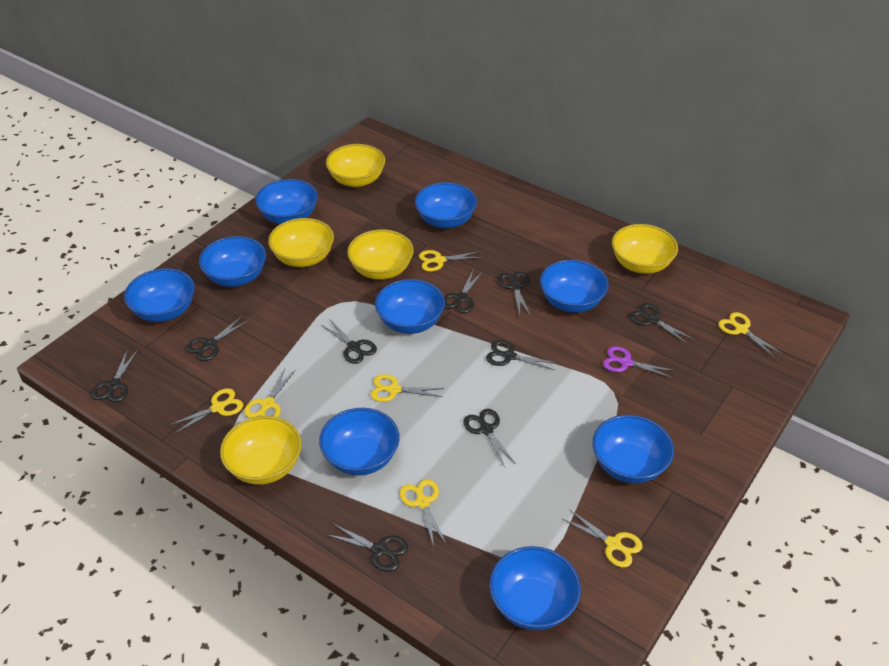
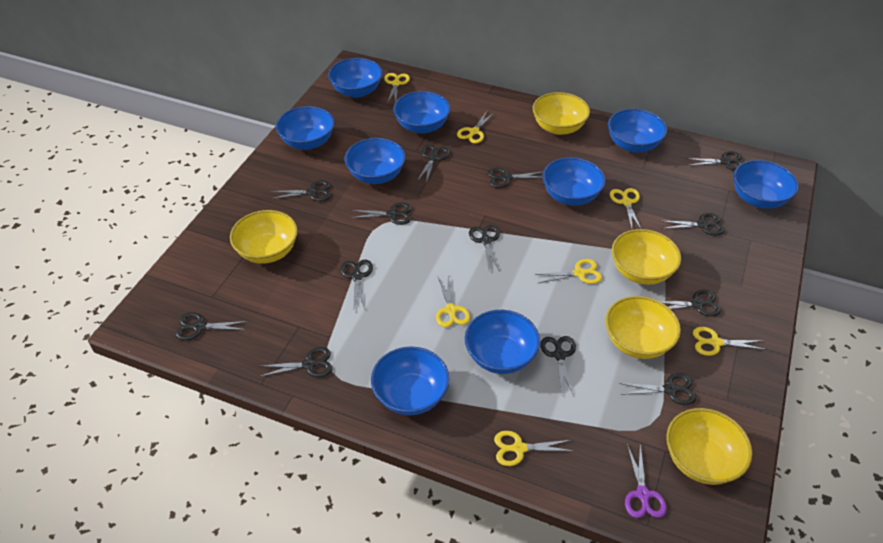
black scissors: [91,350,138,402] [186,316,249,361] [321,320,377,364] [326,524,408,572] [444,270,483,313] [463,409,516,467] [486,340,557,370] [497,271,531,317] [630,303,695,344] = 9 -> [176,312,248,341] [259,347,332,377] [271,180,331,201] [340,259,373,310] [351,203,411,225] [417,145,450,183] [469,225,500,272] [488,168,543,188] [540,336,576,396] [619,373,696,405] [660,290,721,317] [662,213,724,236] [686,151,743,170] = 13

